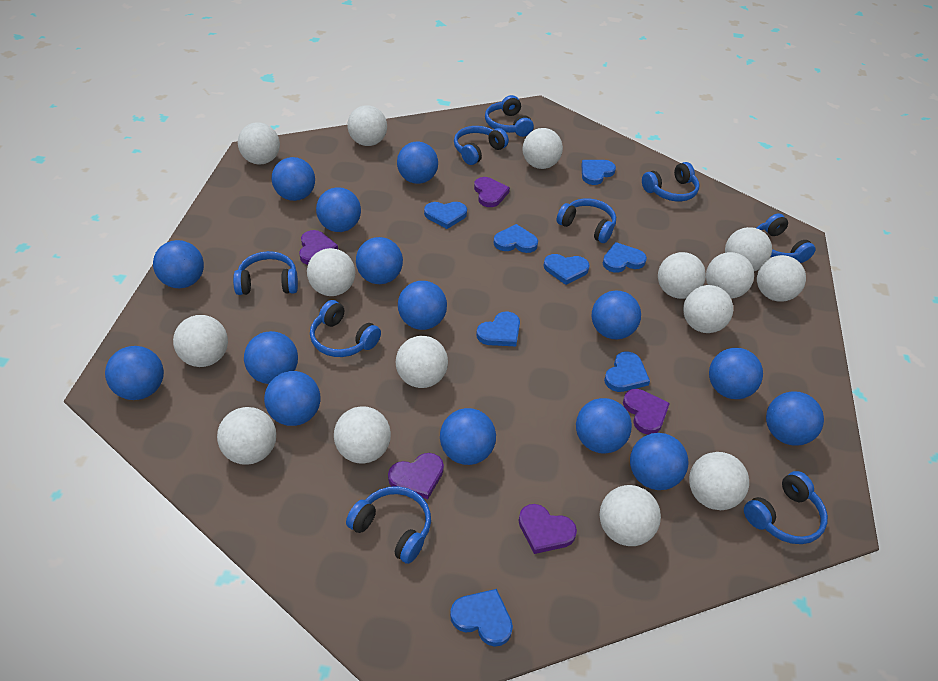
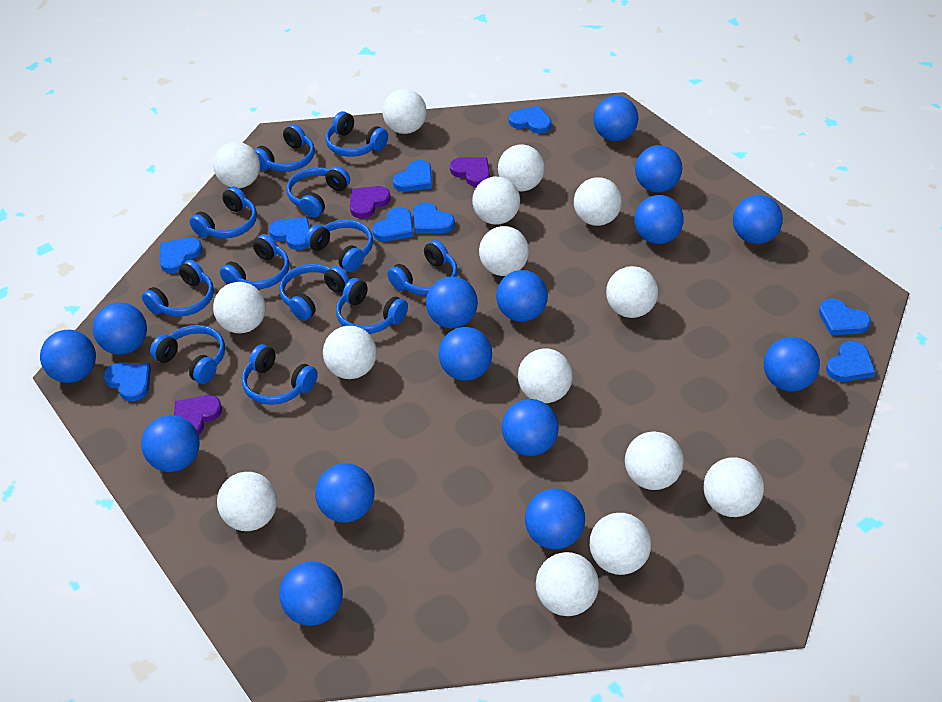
blue headphones: [233,251,298,295] [310,300,381,357] [346,486,431,564] [454,126,509,165] [485,95,534,137] [556,198,616,243] [642,162,699,201] [744,471,828,544] [757,213,816,263] = 9 -> [142,260,214,316] [150,325,225,384] [190,186,257,238] [220,234,289,289] [242,344,318,405] [254,124,315,172] [279,264,350,321] [287,166,350,218] [305,219,373,272] [325,111,388,157] [336,278,408,334] [387,240,458,295] = 12
blue heart: [424,202,467,229] [450,589,513,647] [476,312,520,346] [493,224,538,253] [543,254,590,285] [581,160,616,185] [603,242,647,273] [604,352,650,392] = 8 -> [104,363,151,402] [159,237,202,273] [269,217,310,250] [372,207,414,242] [393,160,432,192] [412,202,455,234] [509,105,552,134] [819,299,871,335] [826,341,876,382] = 9
purple heart: [299,230,338,265] [388,453,444,499] [474,177,510,207] [519,504,577,554] [623,389,670,435] = 5 -> [174,395,222,435] [350,186,391,219] [450,157,490,187] = 3

